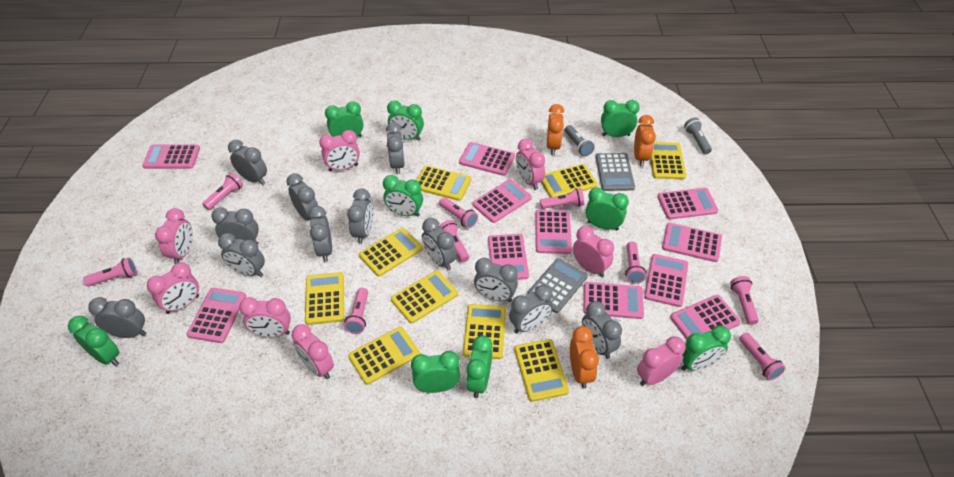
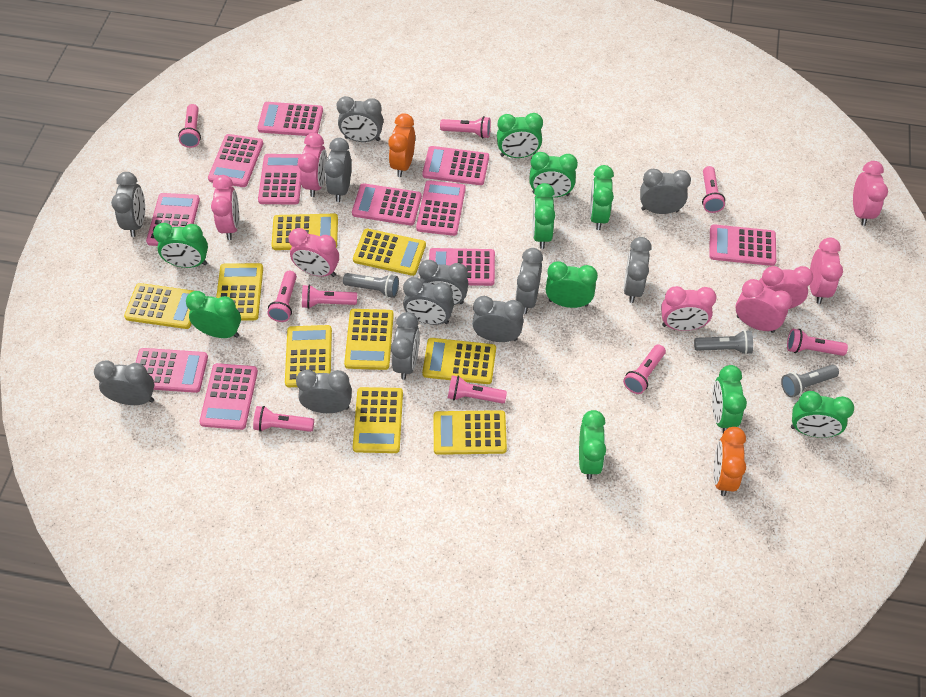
green clock: [68,316,120,366] [325,101,363,137] [383,175,423,217] [387,100,424,141] [411,351,460,393] [466,336,492,398] [586,187,629,231] [601,100,640,137] [681,325,731,371] = 9 -> [153,223,208,268] [186,291,241,338] [497,113,543,158] [529,152,578,198] [533,183,555,249] [546,261,598,308] [579,410,606,480] [590,165,614,230] [712,365,747,433] [791,391,854,438] = 10
grey calculator: [527,258,588,313] [596,153,635,191] = 2 -> none = 0
grey flashlight: [565,125,595,156] [684,117,712,154] = 2 -> [343,273,399,298] [694,330,753,355] [781,365,839,397] = 3
orange clock: [547,104,564,155] [570,326,599,388] [634,115,656,167] = 3 -> [388,113,415,177] [714,427,746,496] = 2

